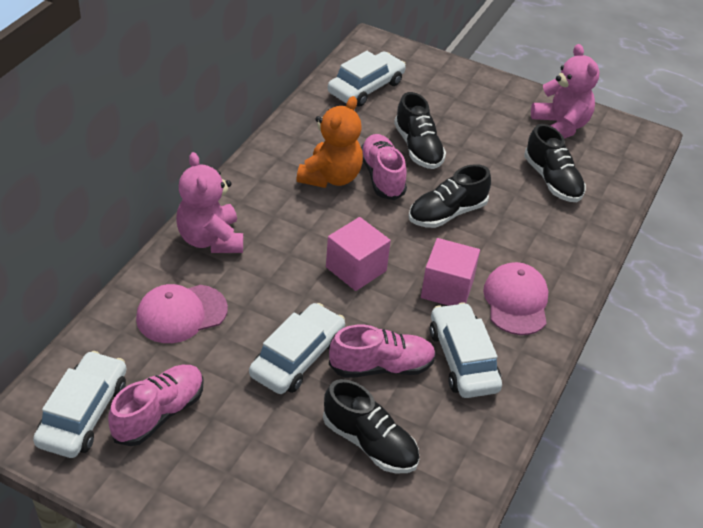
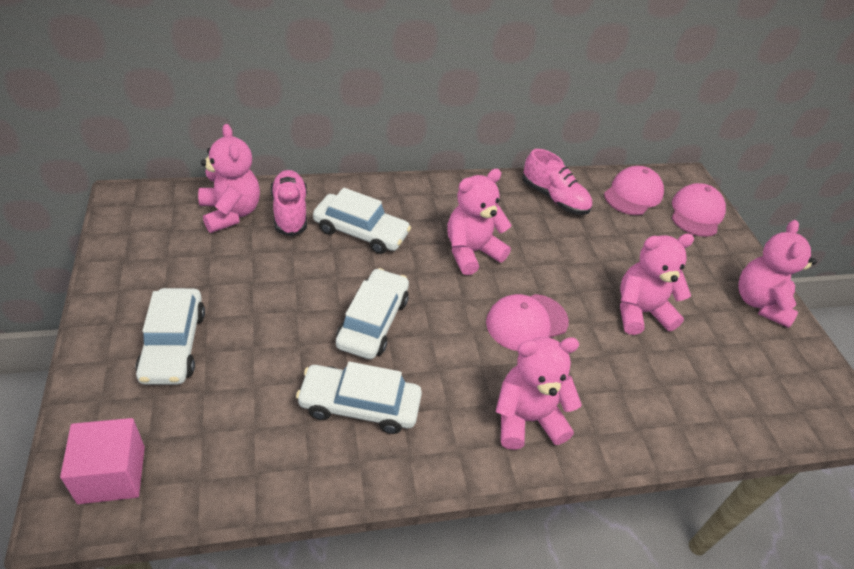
black shoe: [323,379,419,473] [394,92,446,169] [409,164,491,228] [524,124,586,202] = 4 -> none = 0
orange teddy bear: [297,96,363,188] = 1 -> none = 0
pink cap: [136,284,228,343] [483,262,548,335] = 2 -> [486,294,569,351] [604,166,664,215] [671,183,726,237] = 3
pink cube: [326,217,391,291] [421,238,480,306] = 2 -> [60,418,145,504] = 1
pink shoe: [108,365,204,446] [329,325,436,378] [361,134,407,200] = 3 -> [271,170,307,237] [522,149,592,215] = 2
pink teddy bear: [176,152,243,253] [531,44,599,139] = 2 -> [198,124,260,233] [447,169,512,275] [495,337,582,450] [620,234,694,335] [738,220,817,328] = 5

